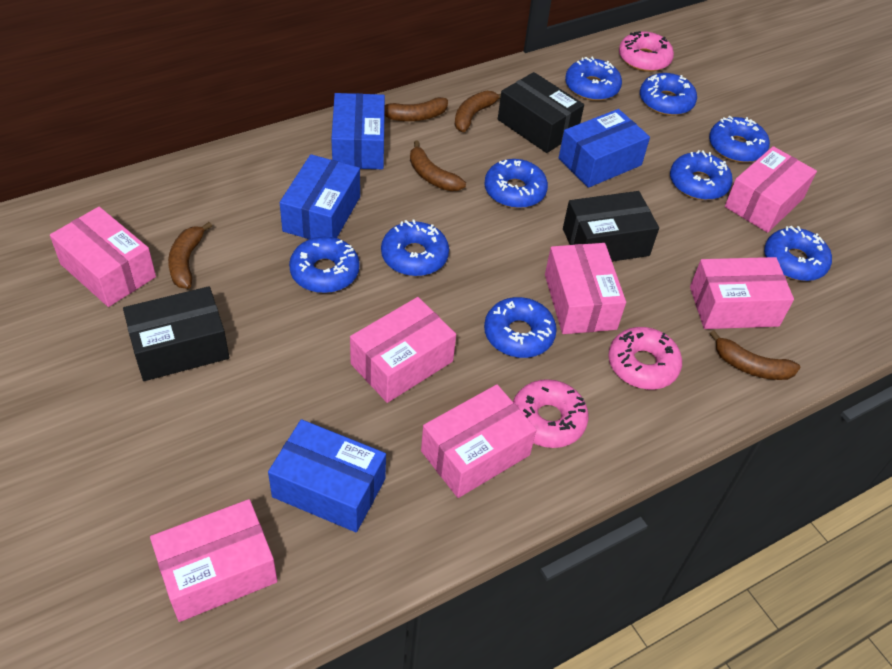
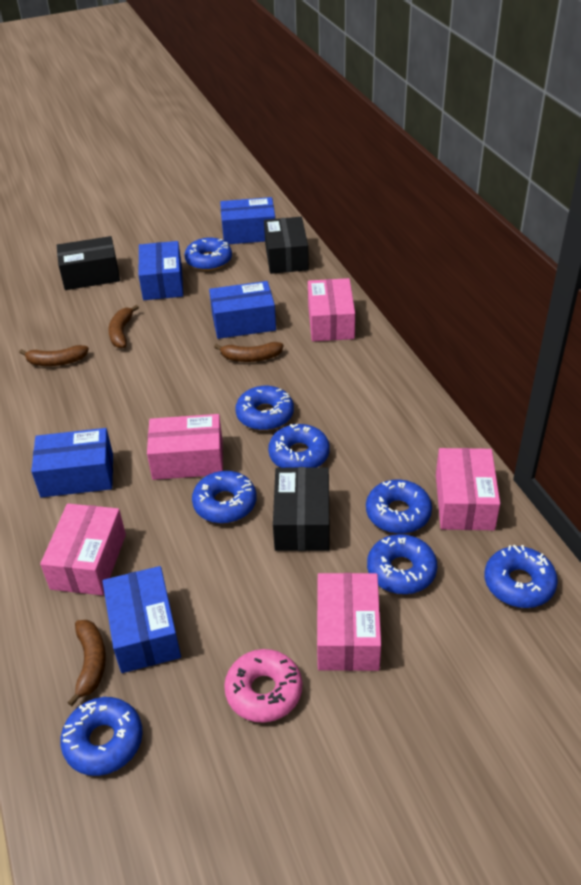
blue box: [268,419,386,532] [280,154,360,239] [331,93,385,169] [559,109,650,188] = 4 -> [31,428,113,498] [103,566,181,673] [139,241,183,300] [209,281,276,339] [220,197,275,244] = 5
blue donut: [289,237,360,293] [381,219,449,276] [484,159,548,208] [484,297,557,358] [565,57,622,101] [640,73,697,116] [670,150,733,200] [709,116,770,163] [764,226,832,281] = 9 -> [60,697,143,776] [184,238,232,271] [192,471,257,523] [235,386,294,430] [268,424,330,468] [366,480,432,534] [367,534,437,594] [484,545,558,608] = 8
brown banana: [168,222,212,289] [384,97,448,121] [410,141,466,191] [455,91,501,132] [710,330,800,380] = 5 -> [19,345,89,366] [67,620,106,706] [108,305,139,349] [214,342,284,362] = 4
pink box: [50,207,156,307] [150,499,278,622] [350,297,456,403] [421,384,537,498] [545,243,626,334] [690,257,794,329] [725,146,817,233] = 7 -> [40,504,126,595] [147,414,223,480] [308,278,355,341] [317,573,381,671] [436,448,500,530] = 5
pink donut: [513,379,588,448] [608,327,682,389] [619,31,674,72] = 3 -> [224,649,302,723] = 1

